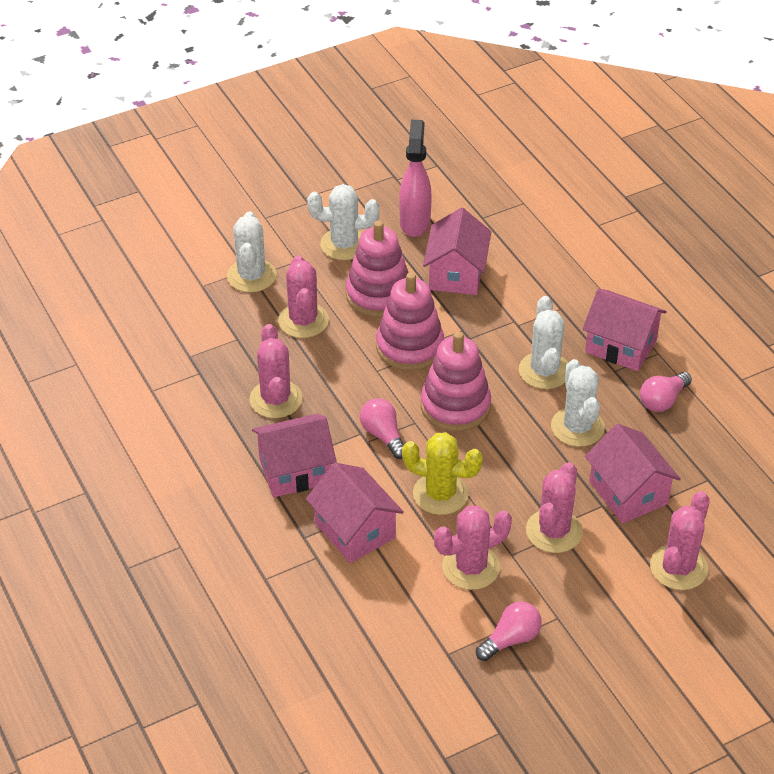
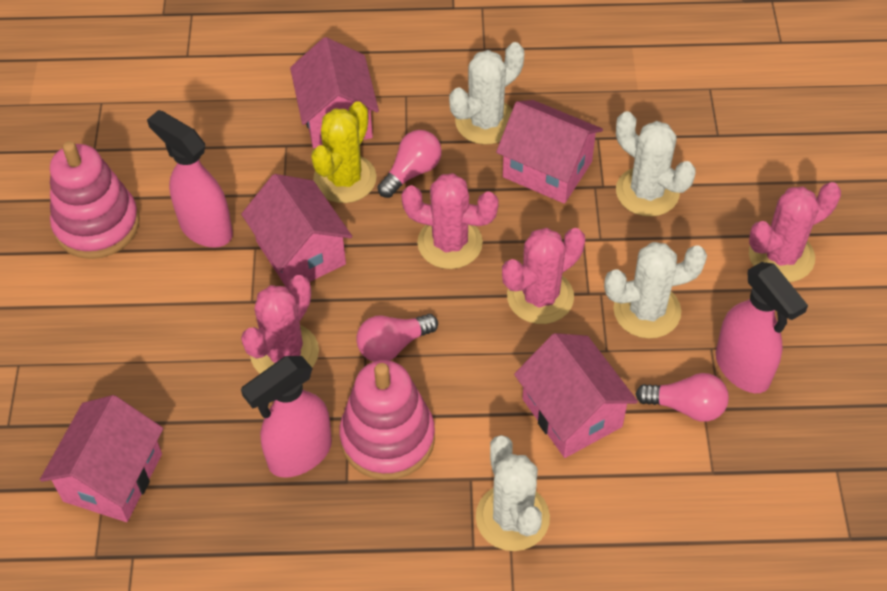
pink cactus: [250,324,302,418] [278,255,329,338] [434,506,512,590] [526,462,583,553] [650,491,710,590] = 5 -> [241,275,319,374] [401,173,499,269] [502,228,585,324] [749,182,841,282] = 4
pink spray bottle: [399,120,432,237] = 1 -> [147,110,233,248] [241,356,332,478] [716,262,808,393] = 3
pink stacking toy: [346,221,409,318] [376,272,444,371] [421,332,491,431] = 3 -> [50,141,139,259] [339,360,435,480] = 2

